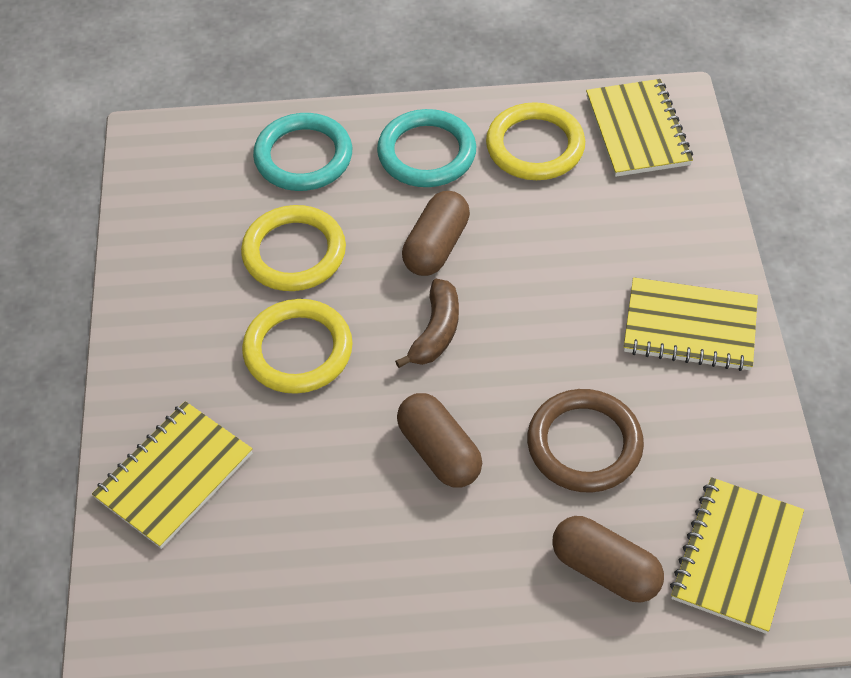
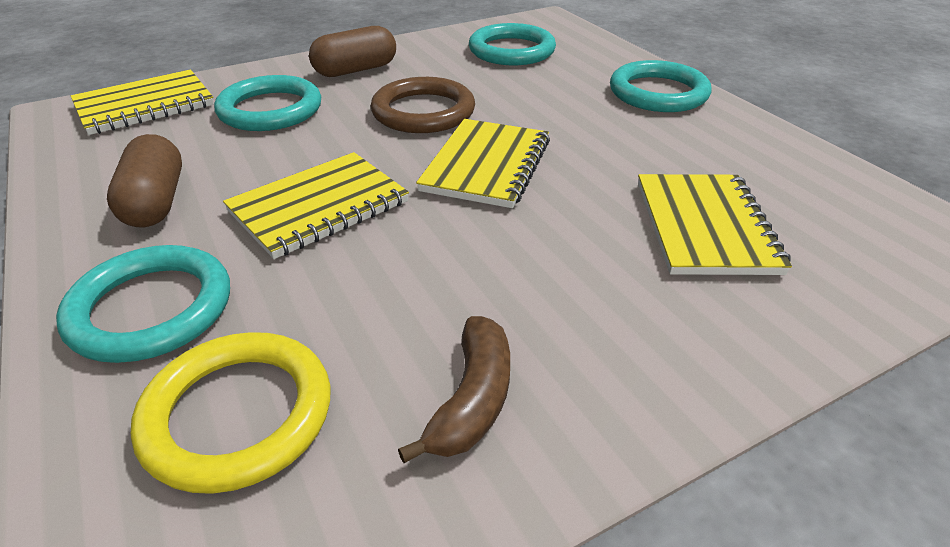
brown capsule: [397,393,482,488] [402,191,470,276] [552,516,664,603] = 3 -> [107,134,182,227] [309,26,396,77] = 2
turquoise ring: [253,113,352,191] [377,109,476,187] = 2 -> [56,245,230,363] [214,75,321,131] [469,23,556,65] [610,60,712,112] = 4
yellow ring: [241,205,346,291] [242,299,353,394] [486,102,585,180] = 3 -> [131,332,331,494] = 1

